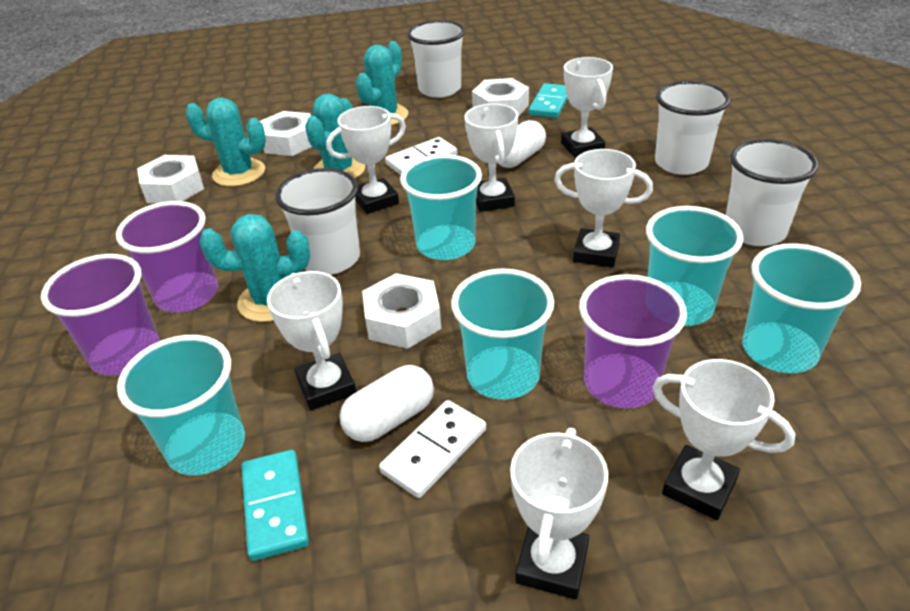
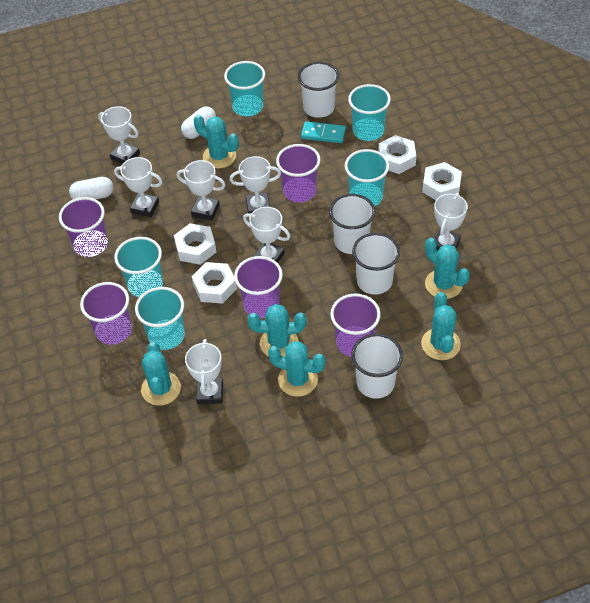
purple cup: [41,254,160,376] [116,201,218,312] [579,274,687,408] = 3 -> [59,197,108,257] [80,282,132,345] [234,256,283,318] [276,144,320,202] [330,293,381,357] = 5
turquoise cactus: [185,98,266,187] [199,214,310,322] [305,94,365,179] [356,41,408,125] = 4 -> [141,342,181,406] [194,115,239,168] [248,304,306,357] [268,341,326,397] [421,292,461,360] [425,238,470,299] = 6
turquoise domino: [241,450,309,561] [529,83,568,118] = 2 -> [301,121,346,143] = 1
white domino: [379,400,486,498] [385,137,457,175] = 2 -> none = 0

